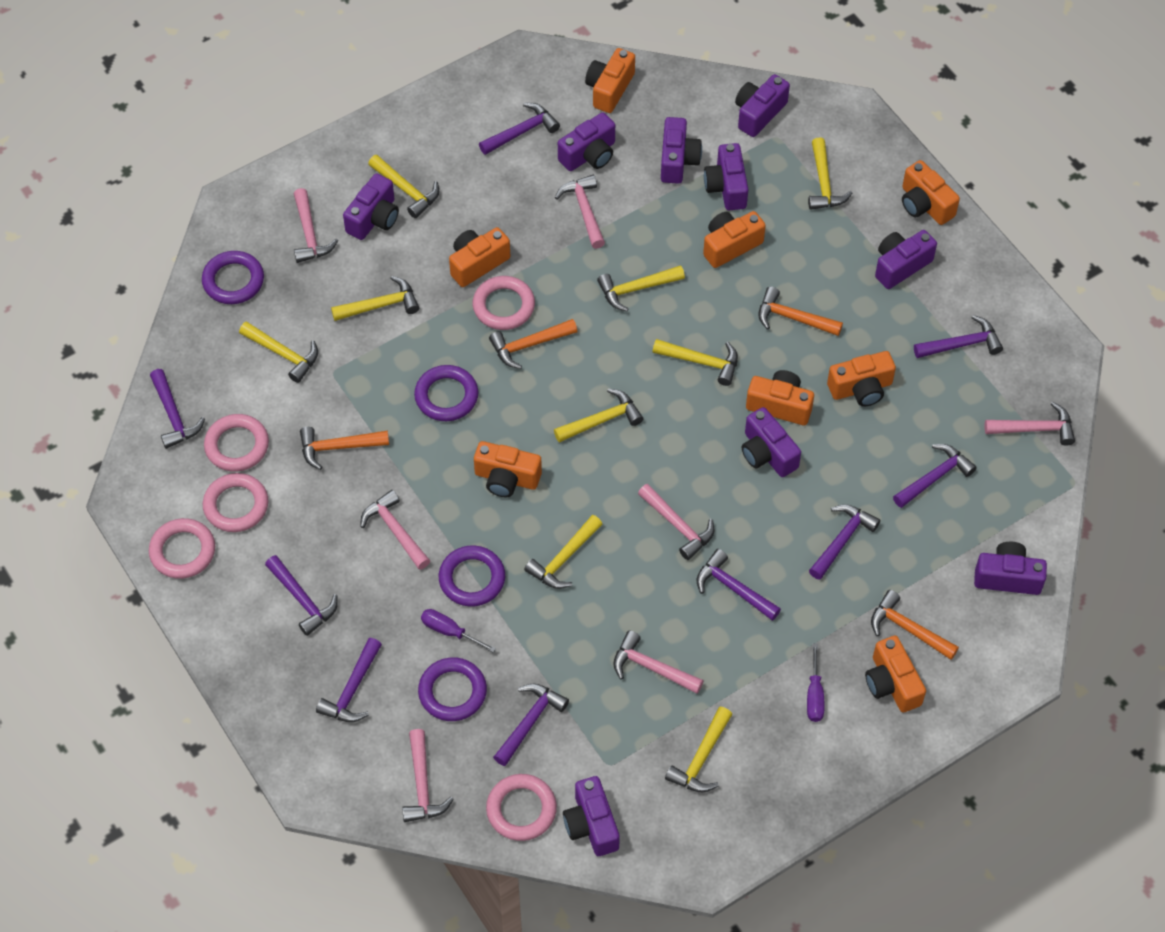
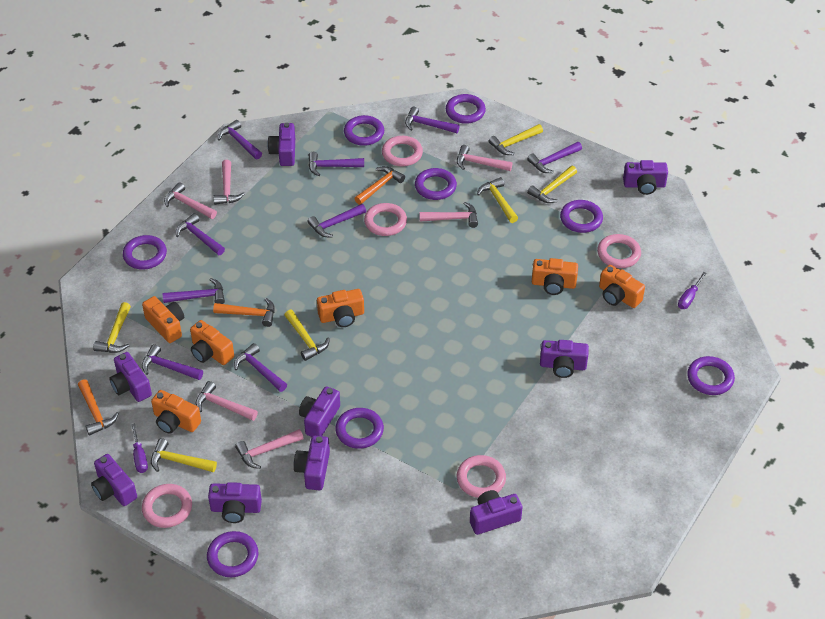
orange camera: [449,227,510,287] [474,441,542,497] [585,48,635,113] [703,211,766,268] [746,370,814,425] [827,351,896,407] [865,635,926,713] [902,160,960,225] = 8 -> [142,296,184,343] [151,390,201,434] [190,320,234,365] [317,289,364,327] [532,258,578,295] [599,265,645,308] = 6
orange hammer: [300,427,389,470] [489,319,577,369] [758,287,843,336] [871,590,959,660] = 4 -> [78,379,119,436] [213,298,275,327] [354,166,405,205] = 3
pink hammer: [294,188,338,263] [360,490,430,570] [402,729,454,822] [555,175,605,249] [613,631,704,694] [638,484,714,560] [985,402,1075,446] = 7 -> [164,182,217,219] [196,381,258,421] [213,160,245,205] [235,429,304,469] [419,202,478,228] [457,145,513,171] = 6
purple ring: [202,251,264,304] [414,365,478,421] [418,657,487,721] [439,545,505,607] = 4 -> [123,235,167,270] [207,531,258,577] [335,408,384,449] [344,115,384,146] [415,168,457,200] [446,94,486,124] [560,200,603,233] [687,356,735,395] = 8
yellow hammer: [239,321,318,383] [331,276,419,321] [368,155,439,218] [524,515,603,589] [554,389,643,443] [597,265,685,311] [652,339,738,386] [665,707,732,792] [808,138,852,210] = 9 -> [93,302,131,353] [151,438,217,472] [284,310,330,361] [477,177,518,223] [488,124,543,155] [527,166,577,203] = 6

